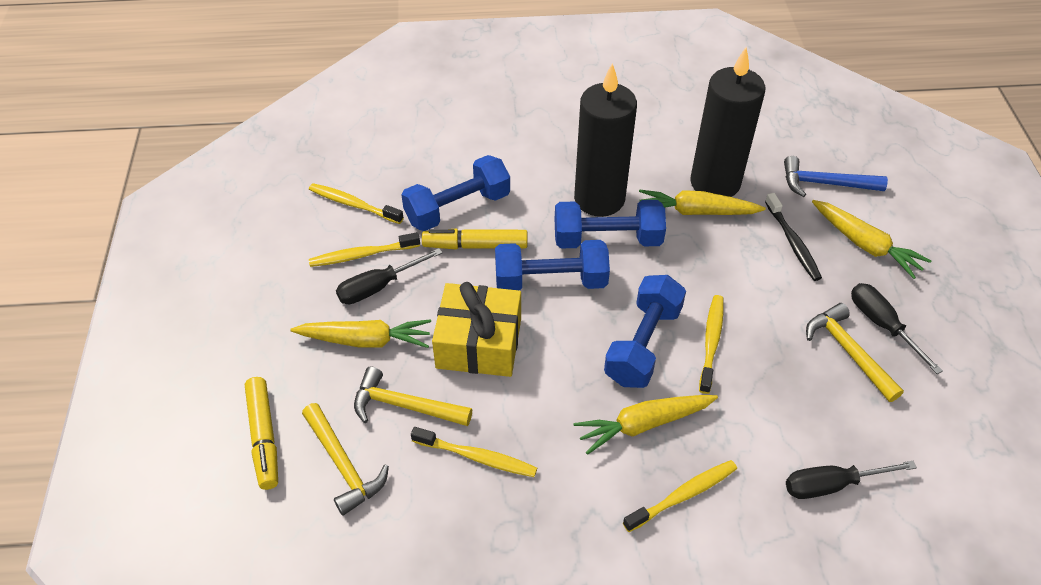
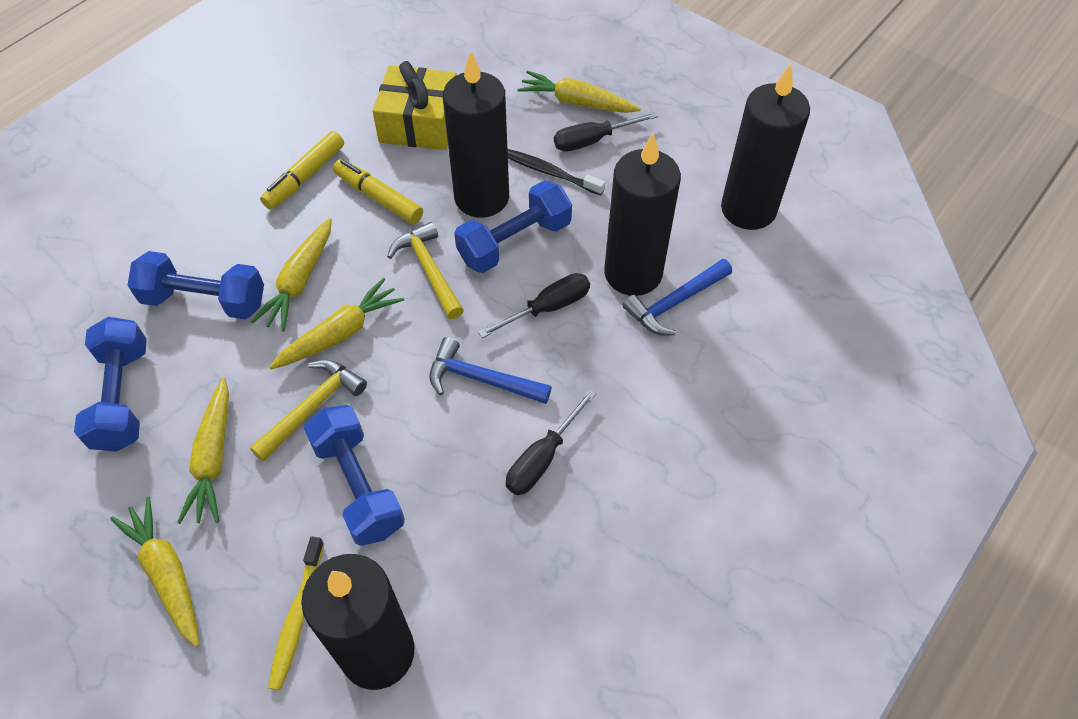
black candle: [574,63,637,217] [690,47,766,197] = 2 -> [301,554,415,690] [443,51,509,218] [604,133,681,296] [721,63,810,230] = 4
blue hammer: [784,156,888,197] = 1 -> [430,337,551,404] [622,259,732,335] = 2
yellow carrot: [290,319,431,348] [574,395,718,455] [639,190,766,215] [812,200,932,279] = 4 -> [110,496,199,647] [177,378,229,524] [251,218,332,332] [269,278,404,370] [517,71,641,113] = 5
yellow hammer: [302,403,389,516] [354,367,472,426] [806,303,904,402] = 3 -> [250,360,367,462] [387,222,464,319] = 2
yellow toothbrush: [309,183,404,224] [309,232,420,267] [411,427,537,477] [623,460,737,532] [699,295,724,394] = 5 -> [268,537,324,691] = 1

